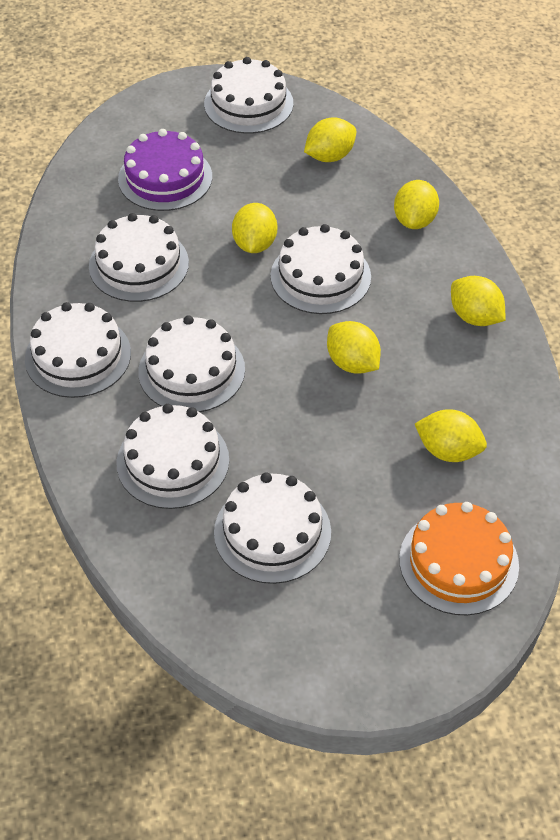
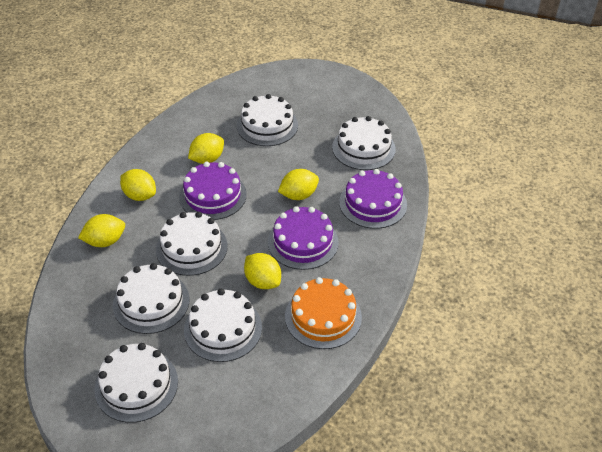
purple cake: [118,129,212,211] = 1 -> [179,162,247,220] [268,206,339,270] [339,169,407,229] = 3
white cake: [25,302,131,398] [89,213,189,302] [116,404,229,509] [138,315,245,412] [204,57,293,134] [214,472,331,584] [271,224,371,314] = 7 -> [95,343,178,423] [113,263,189,334] [156,212,228,276] [184,289,262,362] [237,94,298,146] [332,116,396,170] = 6
yellow lemon: [232,203,277,253] [304,117,356,162] [327,321,381,374] [394,180,439,229] [415,409,487,462] [451,276,506,326] = 6 -> [78,214,125,247] [120,169,156,201] [188,133,224,164] [244,253,281,289] [278,169,319,200] = 5

